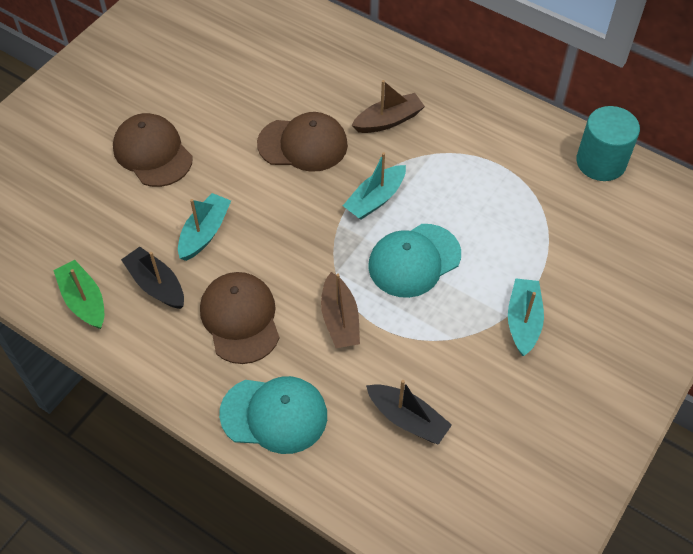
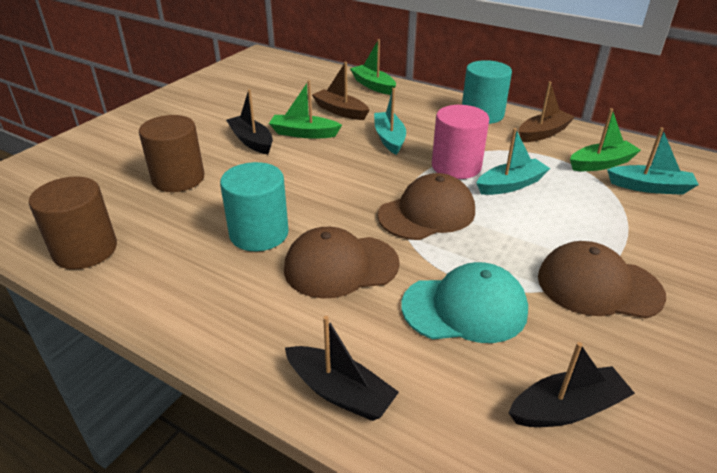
black boat: [121,247,184,309] [366,380,452,445] = 2 -> [226,89,273,154] [285,316,399,421] [508,342,635,427] = 3
brown cylinder: none = 0 -> [29,176,117,269] [139,115,205,192] = 2
green boat: [53,260,104,329] = 1 -> [269,80,342,139] [350,39,396,95] [570,108,641,171] = 3
pink cylinder: none = 0 -> [432,105,489,179] = 1
turquoise cap: [219,376,327,454] [368,224,461,298] = 2 -> [401,262,528,343] = 1
turquoise cylinder: [576,106,640,181] = 1 -> [220,162,289,251] [462,60,512,124] = 2

